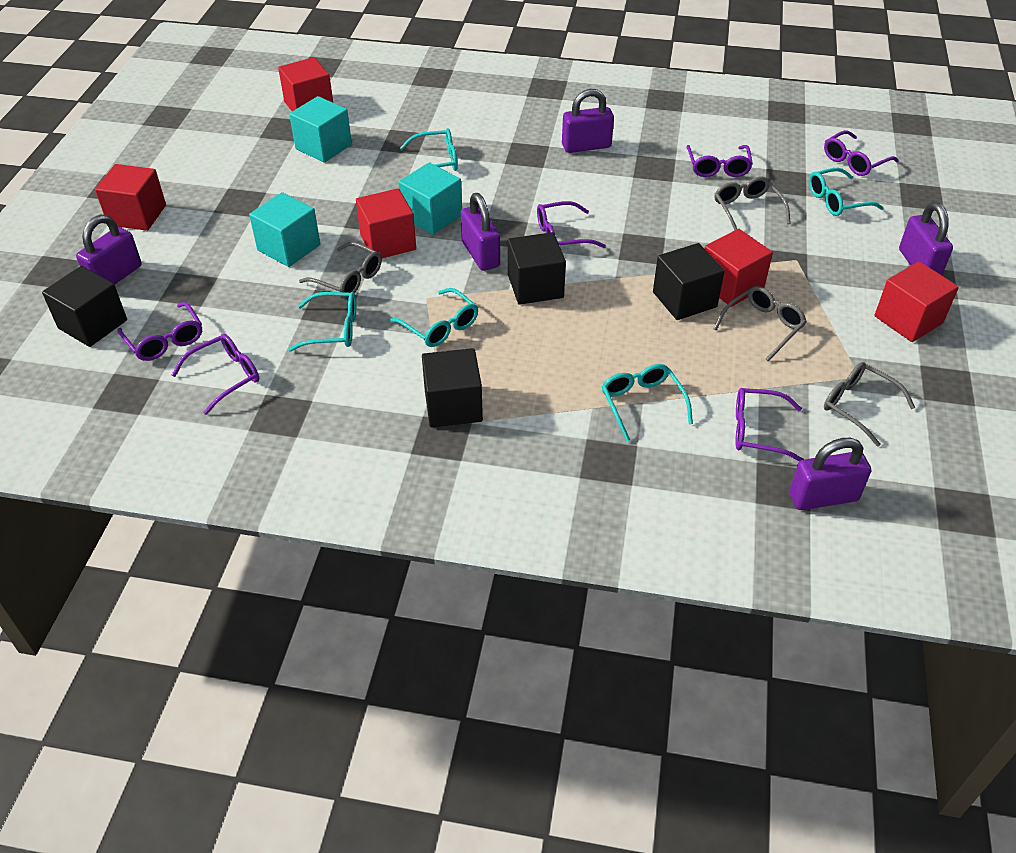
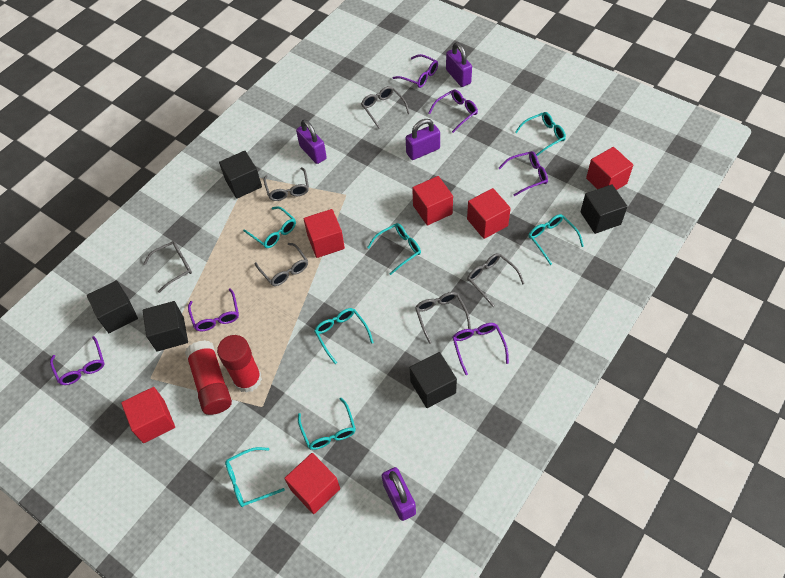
black cube: [42,266,127,347] [422,348,483,427] [508,232,566,305] [653,243,725,320] = 4 -> [87,281,138,333] [143,301,188,352] [219,151,262,199] [410,352,457,408] [580,184,628,234] = 5
grey glasses: [299,242,382,298] [713,286,807,362] [715,176,791,231] [824,362,915,447] = 4 -> [143,241,192,293] [255,243,308,286] [264,167,309,201] [361,86,410,129] [415,292,471,344] [467,253,525,307] = 6
purple padlock: [76,215,142,285] [461,193,500,271] [562,89,614,153] [789,438,871,510] [899,202,953,275] = 5 -> [296,119,327,164] [382,467,416,521] [406,119,440,160] [446,42,472,87] = 4
red cube: [95,164,166,231] [278,57,333,111] [356,188,416,258] [704,229,773,307] [874,261,959,342] = 5 -> [121,387,175,443] [284,453,340,514] [303,209,345,258] [412,176,453,225] [467,188,511,239] [586,147,633,190] = 6
red glue stick: none = 0 -> [185,340,232,415] [217,335,262,393] = 2
turquoise cube: [249,192,320,267] [289,96,352,163] [398,162,462,235] = 3 -> none = 0
turquoise glasses: [288,292,356,351] [390,288,478,347] [400,128,458,171] [601,364,693,442] [809,168,884,216] = 5 -> [225,447,285,507] [243,206,296,248] [298,398,356,450] [314,308,374,364] [367,223,421,275] [515,112,566,156] [528,214,584,265] = 7

